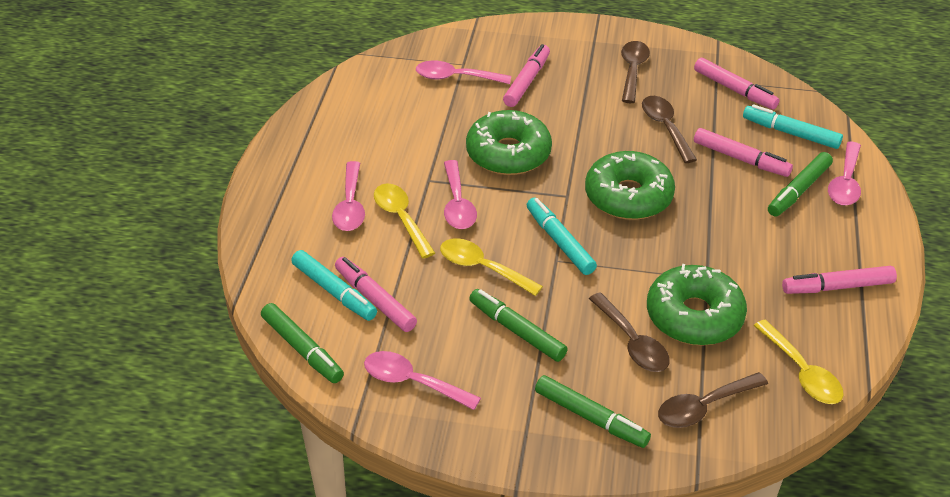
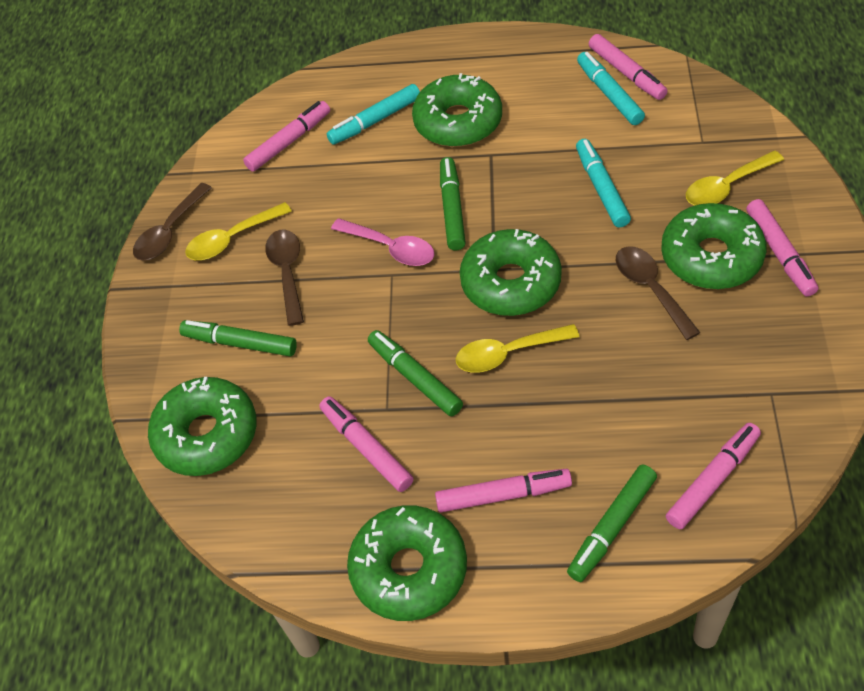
brown spoon: [589,292,670,372] [621,41,650,103] [642,96,697,163] [658,372,768,428] = 4 -> [133,183,212,261] [265,229,304,326] [616,246,700,340] = 3
green donut: [466,110,552,175] [585,151,675,220] [647,264,747,346] = 3 -> [148,377,257,476] [347,505,467,621] [412,73,502,147] [460,229,562,316] [661,203,767,289] = 5
pink marker: [335,257,417,332] [503,44,550,107] [694,58,779,109] [694,128,793,177] [782,266,897,294] = 5 -> [243,101,330,172] [319,396,413,492] [435,469,572,512] [589,34,668,100] [666,423,761,529] [746,199,819,297] = 6
pink spoon: [332,161,365,231] [364,351,481,410] [416,61,511,84] [444,160,477,229] [828,141,861,206] = 5 -> [331,218,434,266] = 1

